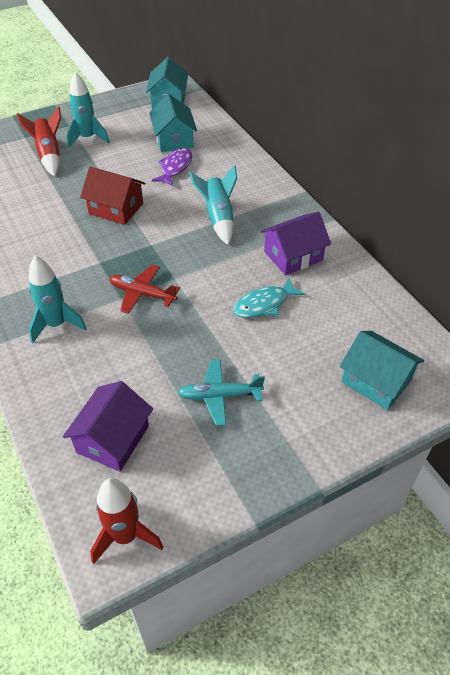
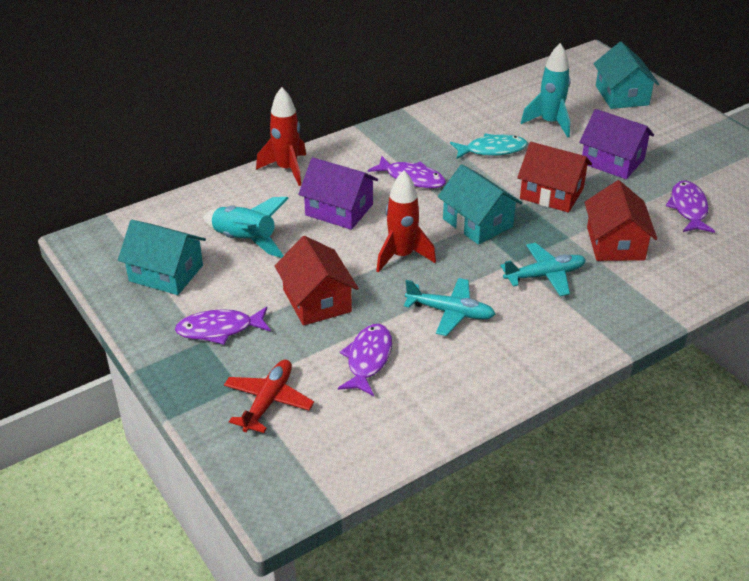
purple fish: [152,148,192,186] = 1 -> [175,307,271,345] [338,324,392,396] [368,156,446,188] [666,180,715,233] = 4
red house: [80,166,145,225] = 1 -> [275,236,359,326] [517,142,592,213] [584,180,657,261] = 3
turquoise plane: [178,359,265,426] = 1 -> [404,278,495,336] [500,243,586,296] = 2
turquoise rocket: [29,256,87,343] [67,72,109,148] [189,165,237,245] = 3 -> [203,197,289,258] [521,43,570,138] = 2

